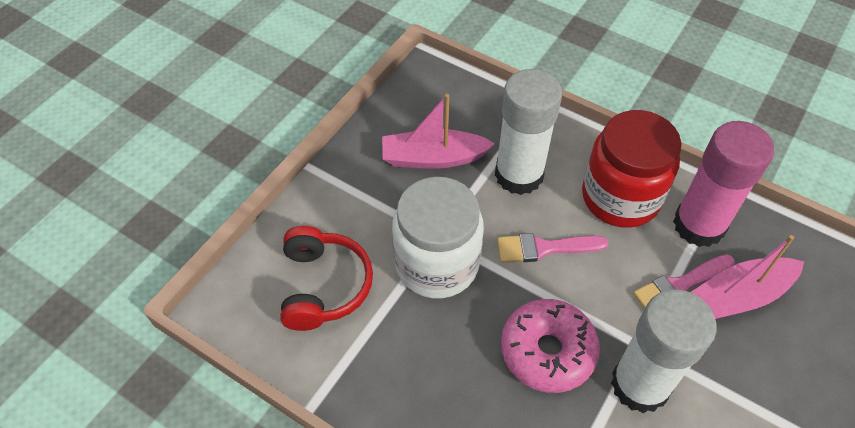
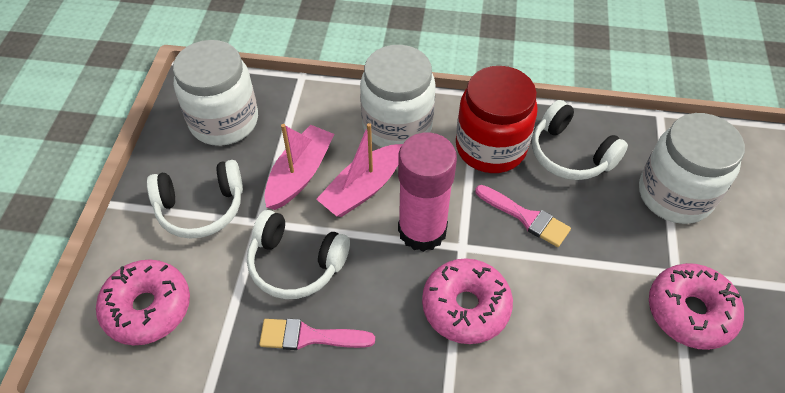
pink donut: [501,299,600,393] = 1 -> [96,259,190,345] [422,258,513,344] [649,263,744,350] = 3
red headphones: [280,226,373,331] = 1 -> none = 0
white glue stick: [495,69,562,195] [611,289,716,413] = 2 -> none = 0
white headphones: none = 0 -> [147,160,243,239] [247,210,350,299] [532,100,628,180] = 3
white jar: [392,177,484,298] = 1 -> [173,40,258,146] [360,45,436,148] [639,113,745,224] = 3

